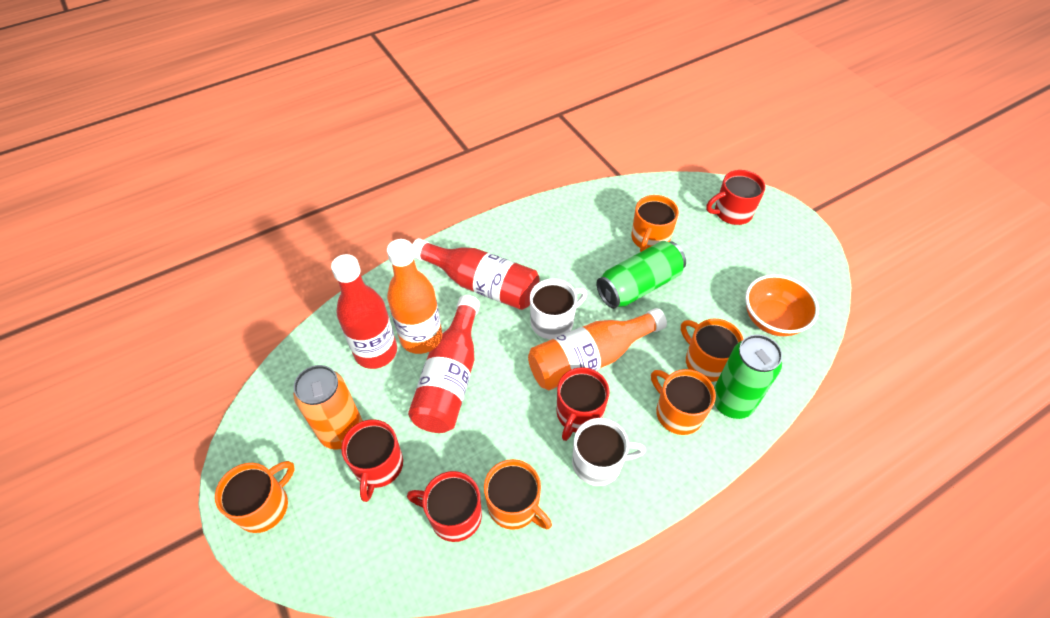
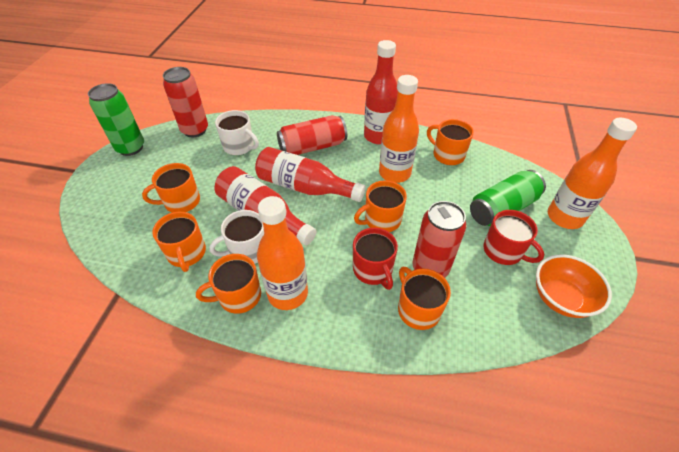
orange bottle: [387,239,442,354] [528,308,667,390] = 2 -> [257,196,308,310] [379,75,419,183] [548,118,637,229] = 3
orange can: [294,365,363,449] = 1 -> none = 0
orange mug: [215,461,295,533] [484,459,552,530] [631,195,679,252] [651,369,716,435] [681,319,743,382] = 5 -> [142,163,200,213] [152,212,206,272] [196,254,261,314] [354,180,407,232] [398,267,451,330] [427,119,474,165] = 6
red can: none = 0 -> [163,67,208,137] [277,115,347,155] [412,201,466,278] = 3
red mug: [341,419,403,502] [407,471,482,542] [557,367,609,441] [706,170,765,225] = 4 -> [353,228,398,290] [484,210,544,265] = 2

